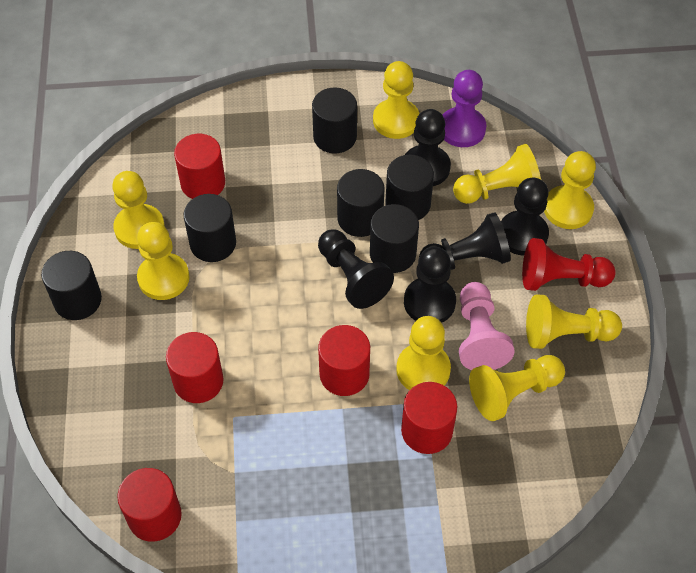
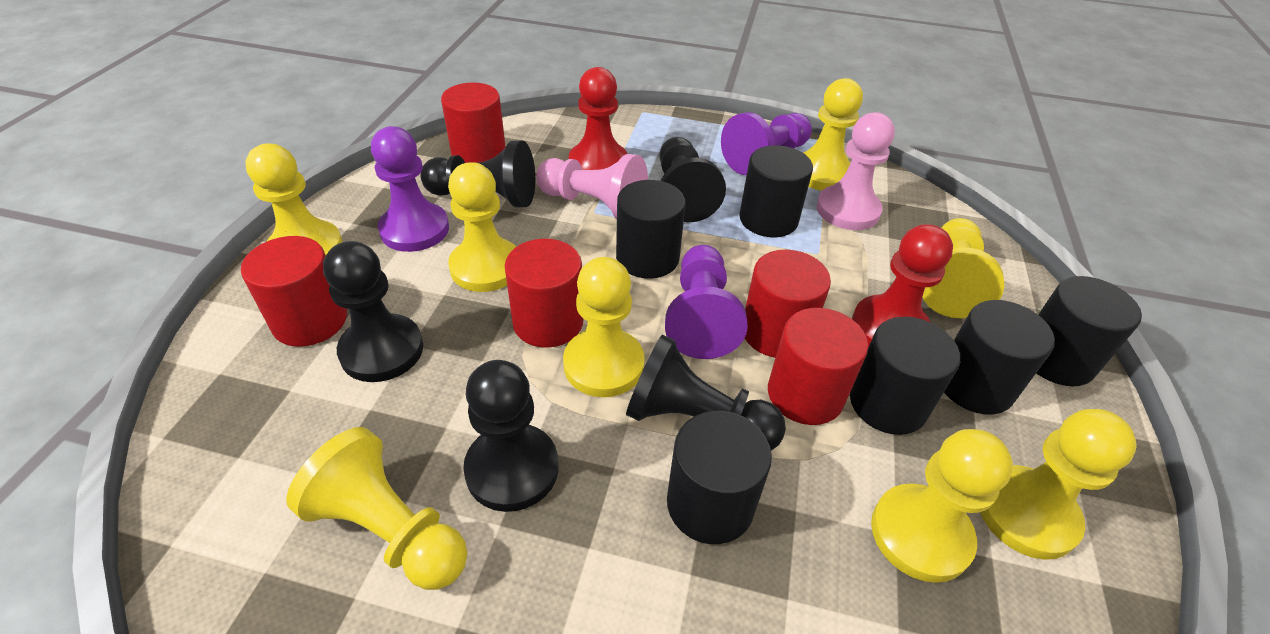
pink pawn: [459,282,515,370] = 1 -> [536,154,648,219] [816,112,895,230] = 2
purple pawn: [443,70,487,147] = 1 -> [371,126,449,252] [665,245,748,359] [721,112,812,175] = 3
red pawn: [522,238,616,291] = 1 -> [569,67,627,170] [852,224,953,347] = 2

